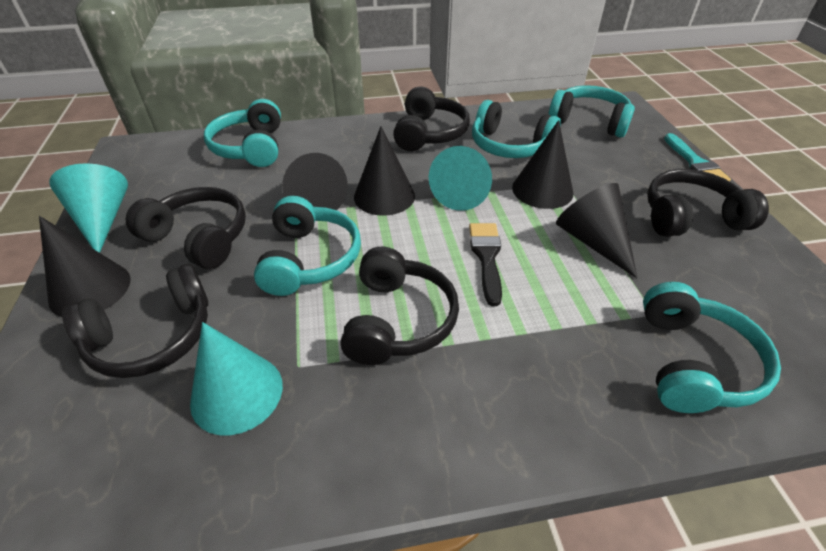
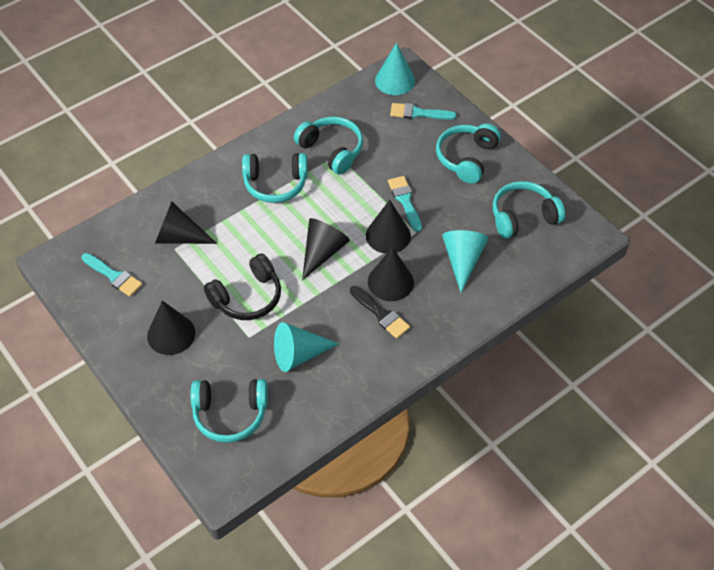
black headphones: [62,264,208,378] [126,187,246,269] [341,247,459,365] [393,87,470,151] [647,169,769,237] = 5 -> [204,253,281,320] = 1
turquoise brush: [664,133,731,181] = 1 -> [82,253,143,297] [388,176,422,232] [390,103,457,120] = 3

